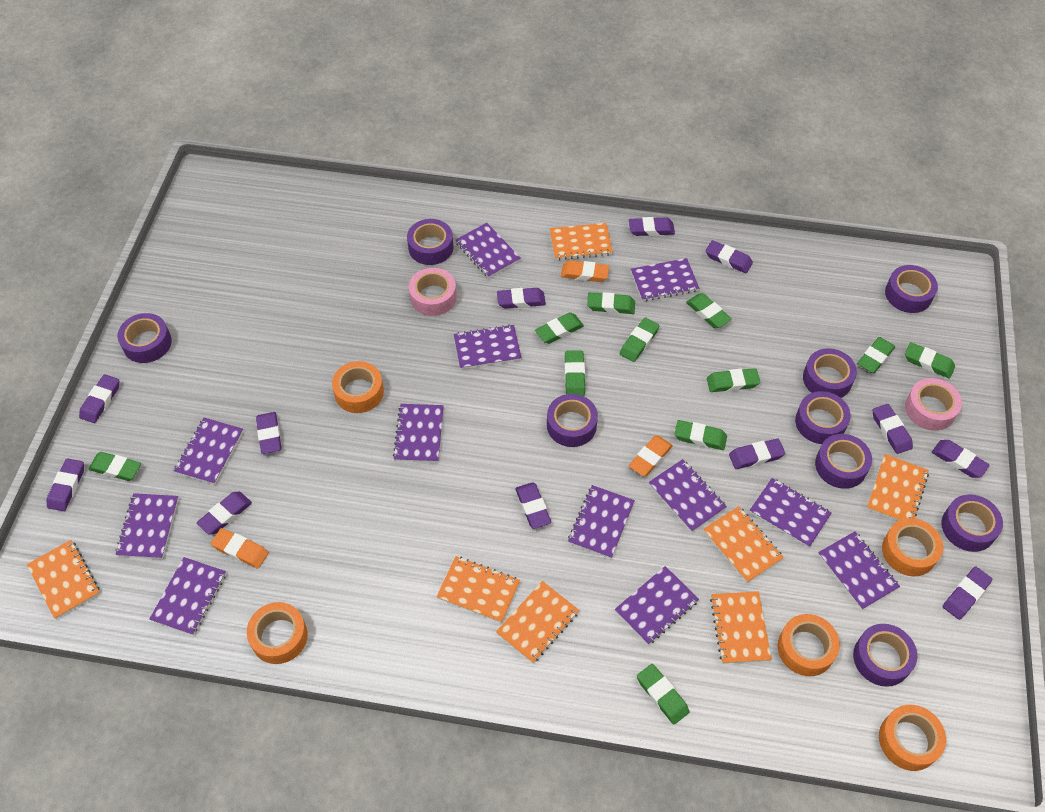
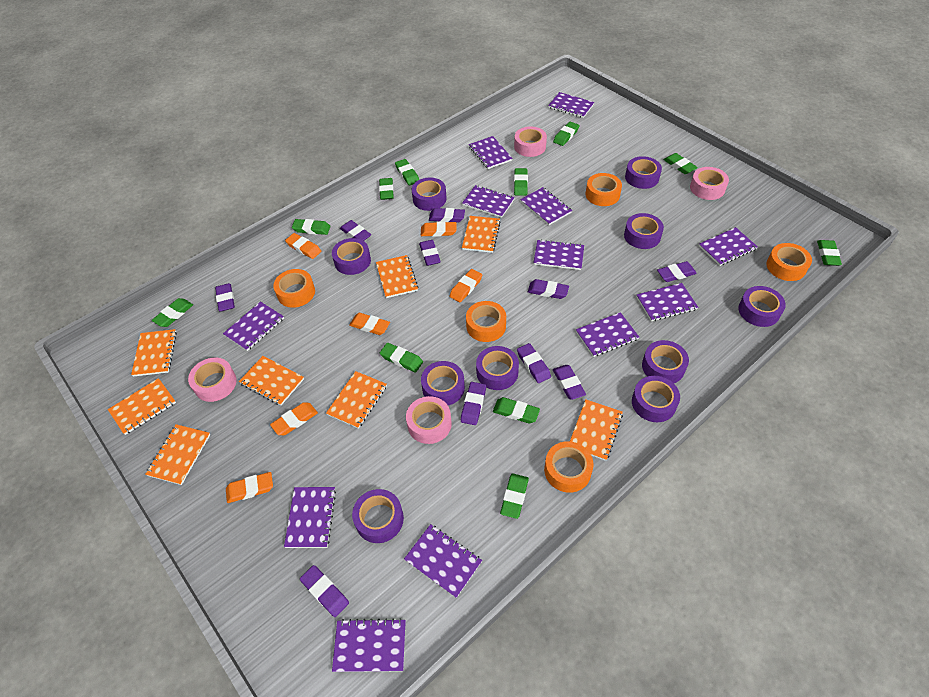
orange eraser: [211,528,269,568] [561,260,609,282] [629,435,673,476] = 3 -> [226,472,273,503] [270,402,318,435] [285,233,321,259] [349,313,390,335] [421,221,457,237] [449,269,482,302] = 6
orange notebook: [27,540,100,619] [436,556,520,623] [496,581,579,663] [550,223,613,260] [703,506,784,583] [710,591,772,664] [867,454,929,521] = 7 -> [108,378,176,435] [131,329,177,377] [145,424,210,485] [239,356,304,405] [326,371,387,429] [376,255,418,298] [462,216,500,253] [570,400,623,461] = 8
pink tape: [409,268,457,316] [905,378,962,431] = 2 -> [188,358,237,402] [406,396,452,444] [514,126,547,157] [690,167,729,200] = 4
purple eraser: [47,458,84,511] [79,374,119,423] [197,492,252,535] [256,412,281,454] [497,288,546,309] [515,482,551,529] [629,217,675,236] [705,240,753,273] [729,439,785,469] [873,404,913,454] [932,440,990,478] [943,567,992,620] = 12 -> [215,283,235,312] [300,565,349,617] [340,220,371,241] [419,240,441,266] [429,208,465,222] [461,382,486,425] [517,343,551,383] [528,279,569,299] [553,365,586,400] [657,261,697,282] = 10
purple tape: [117,313,172,363] [407,219,453,265] [547,394,598,447] [795,391,851,444] [803,348,857,398] [815,434,872,489] [853,624,917,687] [885,265,938,313] [941,494,1003,552] = 9 -> [332,238,371,275] [352,489,404,543] [412,178,447,211] [421,361,465,405] [476,346,519,390] [624,213,664,249] [625,156,662,189] [632,376,680,422] [642,340,689,383] [738,286,786,327] = 10

